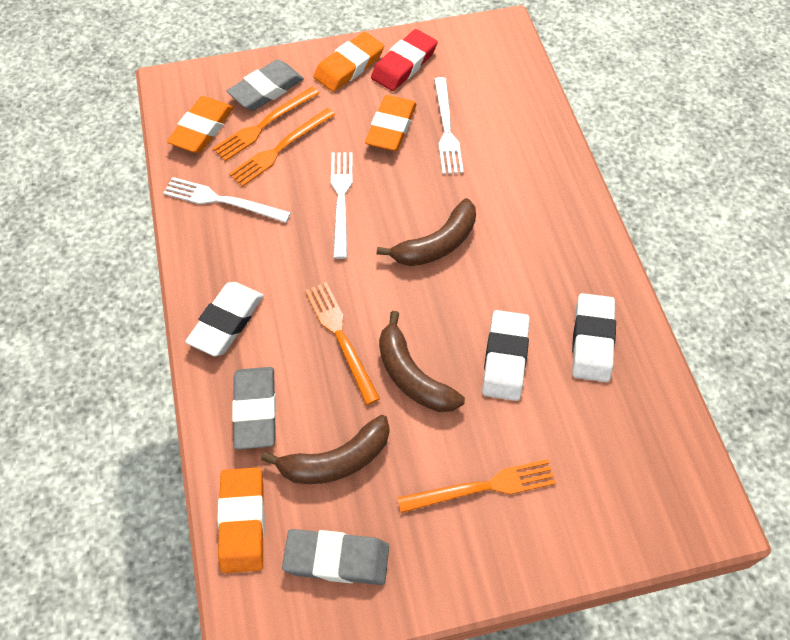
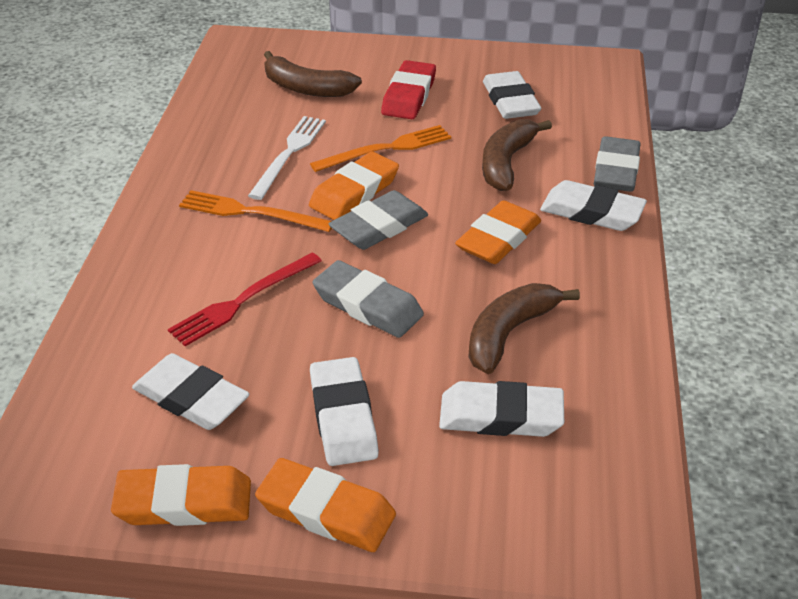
orange fork: [213,87,319,161] [229,108,335,187] [305,282,380,405] [397,459,556,513] = 4 -> [179,190,332,232] [310,125,451,172] = 2
red fork: none = 0 -> [168,253,322,346] = 1
white eraser: [185,282,264,356] [482,310,530,401] [572,293,616,382] = 3 -> [132,353,250,430] [310,357,379,466] [439,381,564,437] [483,71,541,119] [540,180,647,231] = 5
white fork: [163,177,291,223] [331,152,353,259] [434,77,464,174] = 3 -> [248,116,326,200] = 1

